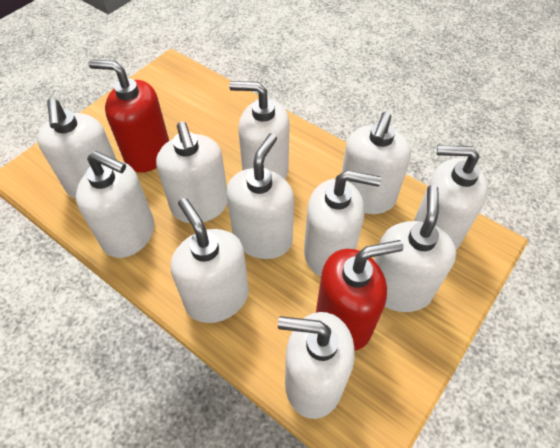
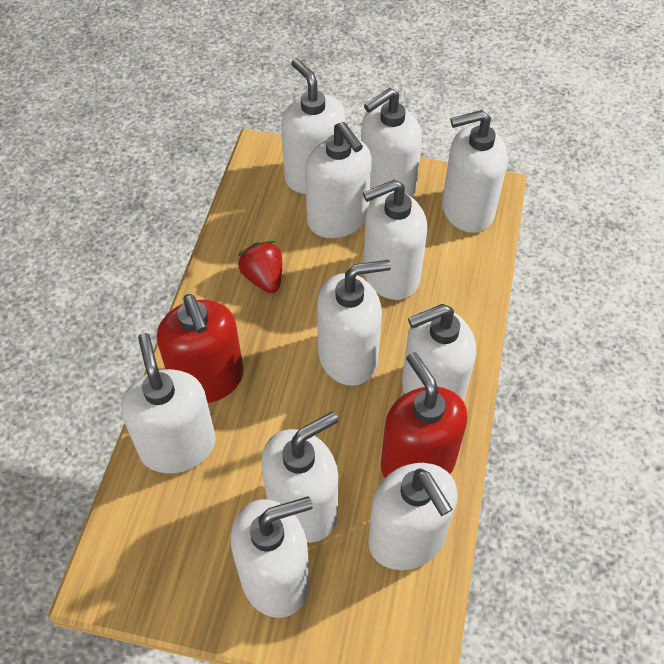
red strawberry: none = 0 -> [238,241,282,293] = 1

